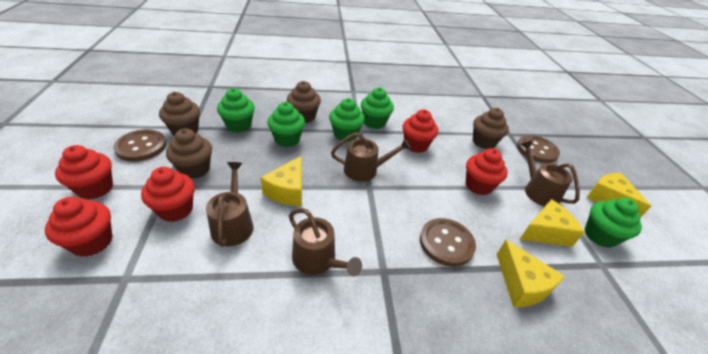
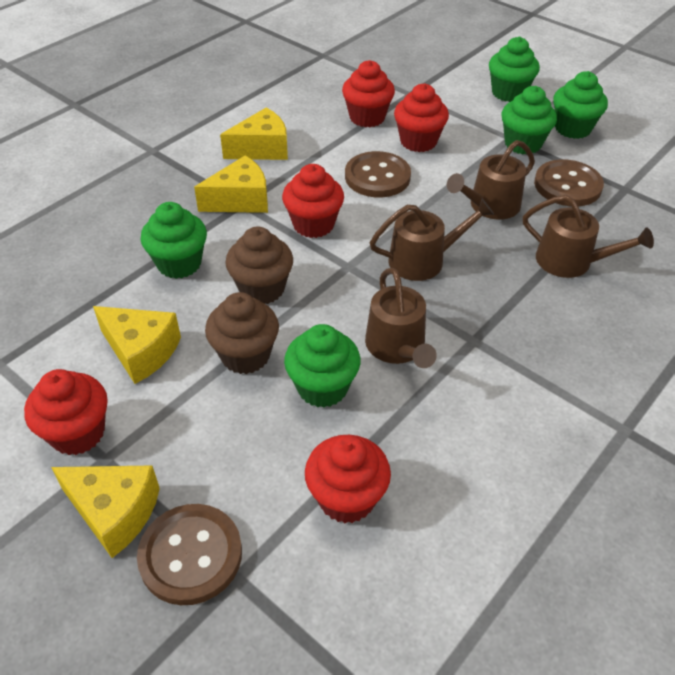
brown cupcake: [159,92,200,136] [166,129,212,179] [287,81,321,123] [473,108,509,149] = 4 -> [205,292,279,374] [225,226,293,304] = 2

